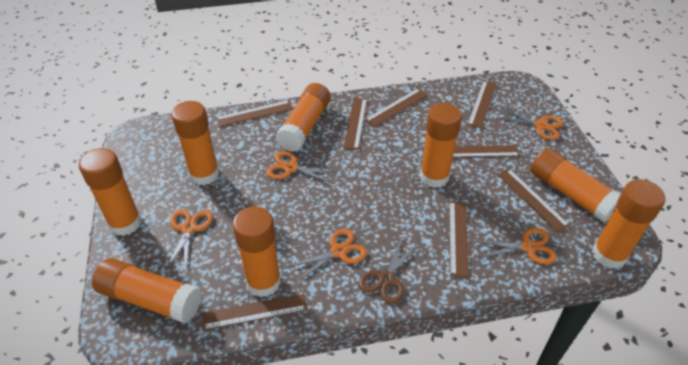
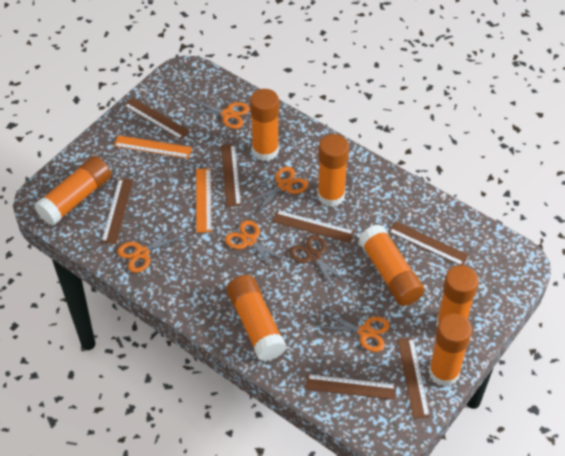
brown ruler: [202,294,307,331] [216,100,293,127] [344,98,367,150] [365,89,428,127] [449,201,469,277] [453,145,520,158] [467,81,496,128] [497,169,570,233] = 8 -> [101,178,133,244] [123,97,190,140] [221,144,241,207] [272,210,354,243] [305,374,397,400] [388,221,469,265] [397,338,430,419] = 7
orange glue stick: [79,148,142,236] [92,258,201,323] [171,101,220,185] [233,206,281,297] [276,83,331,152] [420,103,462,188] [530,148,621,222] [592,179,665,269] = 8 -> [34,156,111,226] [227,275,286,361] [250,89,279,161] [317,134,349,207] [358,225,424,306] [429,314,472,387] [436,265,479,327] = 7
orange ruler: none = 0 -> [114,135,192,158] [196,168,212,233] = 2

